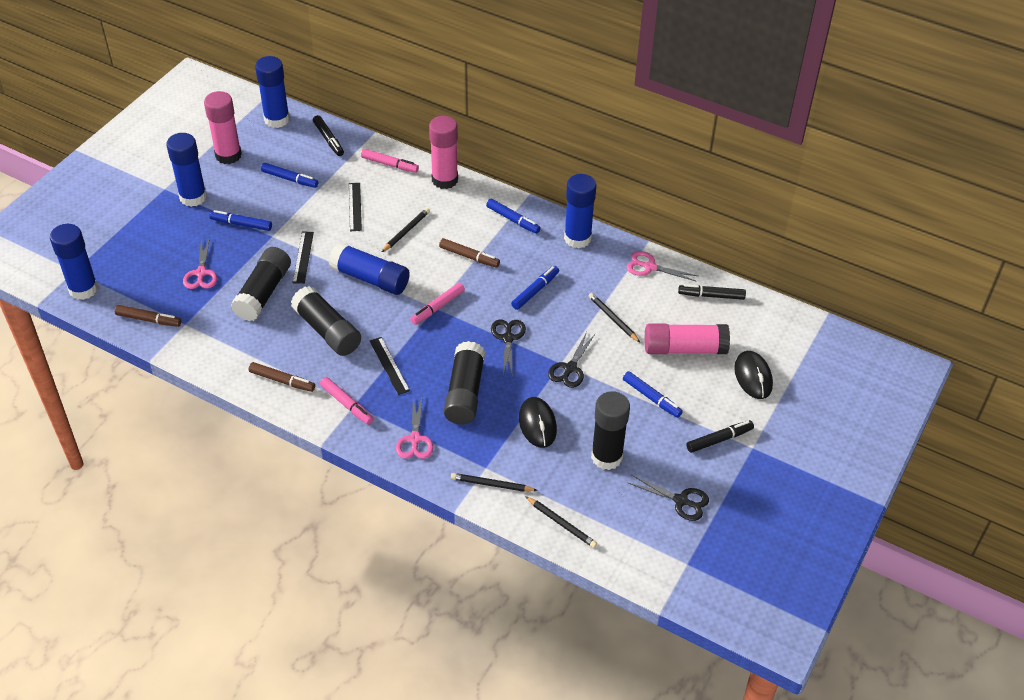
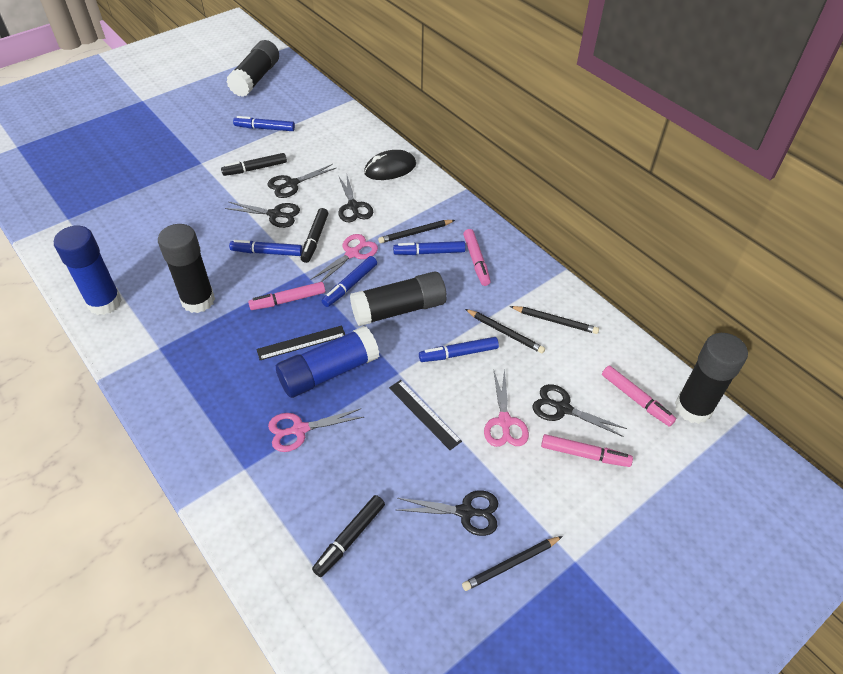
black mouse: [519,397,557,448] [734,351,773,399] = 2 -> [364,150,416,180] = 1
black ruler: [293,231,314,284] [349,183,362,231] [370,337,410,395] = 3 -> [256,325,345,360] [389,380,462,450] = 2
black scissors: [491,319,526,375] [548,332,595,388] [627,475,709,521] = 3 -> [225,202,300,228] [267,164,336,198] [338,175,373,222] [398,490,498,536] [533,384,627,437] = 5
blue glue stick: [50,224,98,300] [166,133,207,207] [255,56,290,128] [328,242,410,295] [564,174,596,248] = 5 -> [54,225,122,315] [276,326,380,398] = 2
brown marker: [115,305,182,327] [249,362,315,392] [439,238,500,268] = 3 -> none = 0
pink glue stick: [204,91,242,164] [429,116,458,189] [645,323,730,354] = 3 -> none = 0
pink marker: [320,377,374,425] [361,149,419,173] [411,283,465,325] = 3 -> [248,282,325,310] [463,229,491,286] [541,434,633,467] [602,365,676,427] = 4

